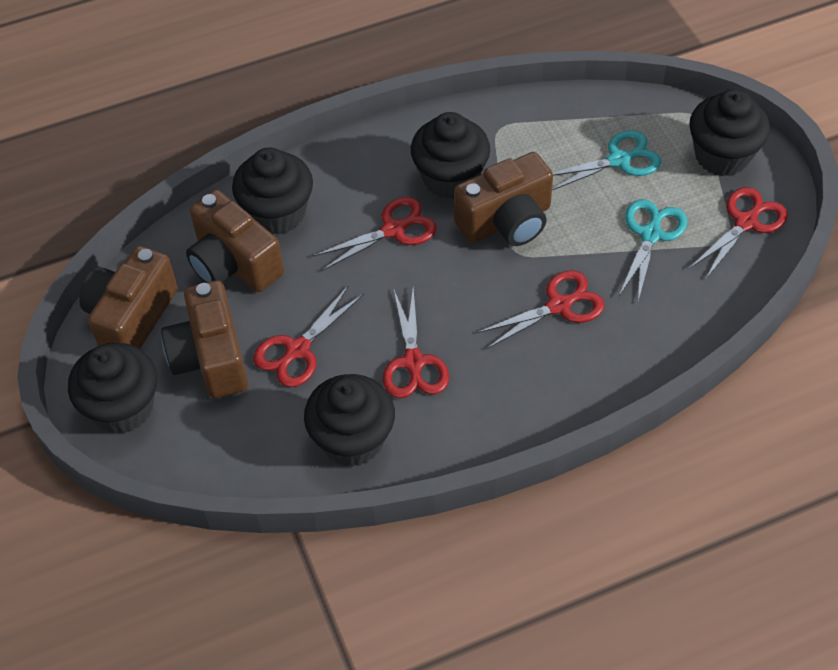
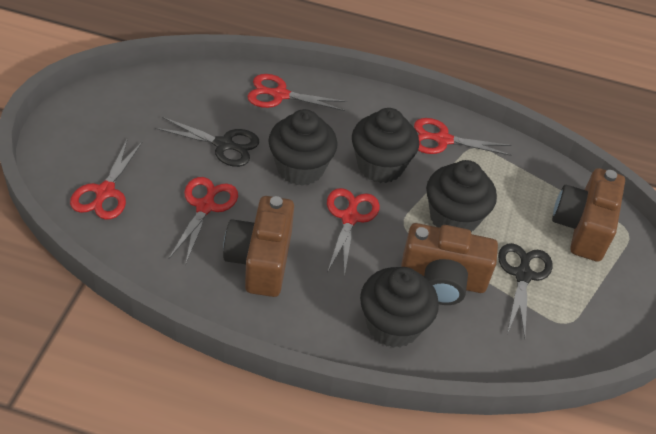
black cupcake: [68,343,157,434] [232,148,313,234] [304,374,395,467] [411,112,490,199] [689,89,770,176] = 5 -> [268,109,338,186] [352,108,419,183] [360,267,439,348] [426,160,497,232] = 4
black scissors: none = 0 -> [155,117,259,167] [498,243,553,338] = 2
brown camera: [79,246,178,349] [161,280,248,398] [186,190,284,292] [454,152,553,246] = 4 -> [223,196,294,297] [401,223,498,305] [552,168,625,262] = 3
turquoise scissors: [552,130,661,190] [619,199,687,301] = 2 -> none = 0

